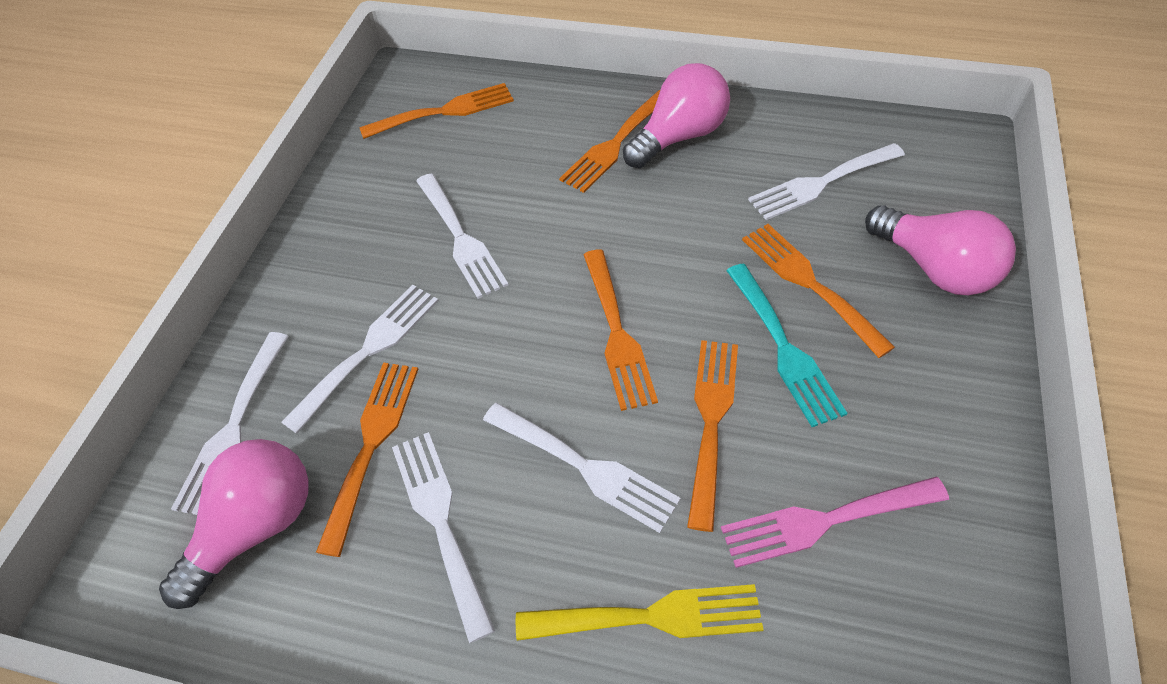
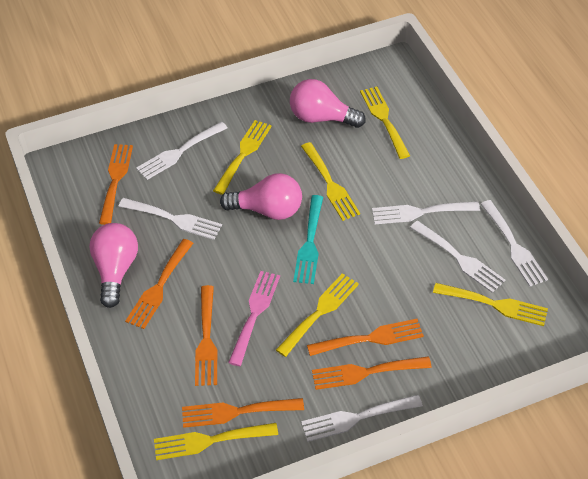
yellow fork: [516,584,763,641] = 1 -> [154,423,278,460] [213,120,272,195] [276,273,359,357] [301,142,360,221] [360,86,410,159] [433,283,548,326] = 6

